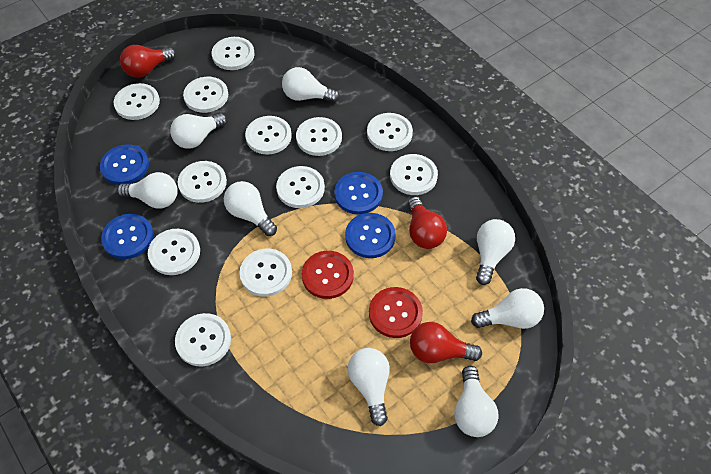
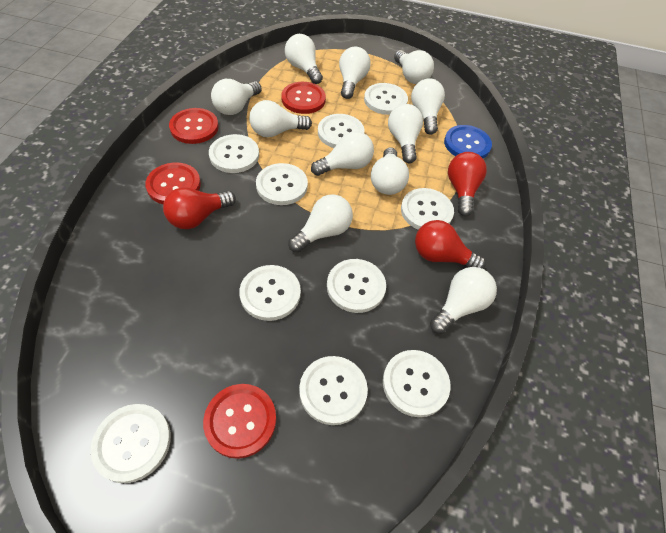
blue button: [100,144,149,185] [101,214,154,259] [334,172,383,215] [345,213,396,258] = 4 -> [444,125,492,158] = 1
red button: [302,251,354,299] [369,287,423,338] = 2 -> [145,162,201,204] [169,108,219,144] [203,384,276,459] [281,82,326,114] = 4
white button: [114,83,160,120] [148,229,200,275] [175,313,231,366] [178,161,227,203] [183,77,228,113] [212,37,255,70] [239,249,292,297] [245,116,292,154] [276,166,325,208] [296,117,342,156] [367,113,413,151] [390,154,438,195] = 12 -> [91,404,171,483] [209,134,259,173] [239,265,301,321] [256,163,308,205] [299,356,368,425] [318,114,364,148] [327,259,386,313] [364,83,408,115] [383,350,450,417] [401,188,454,230] = 10
white light bulb: [117,172,178,209] [170,113,227,149] [224,181,277,236] [282,67,340,103] [347,348,390,426] [454,366,499,437] [471,288,544,329] [476,219,515,285] = 8 -> [211,79,262,115] [249,100,312,137] [285,34,323,84] [288,194,353,252] [311,131,374,176] [339,47,371,99] [371,147,409,195] [388,104,423,163] [394,50,434,84] [411,78,445,135] [430,267,497,334] = 11

